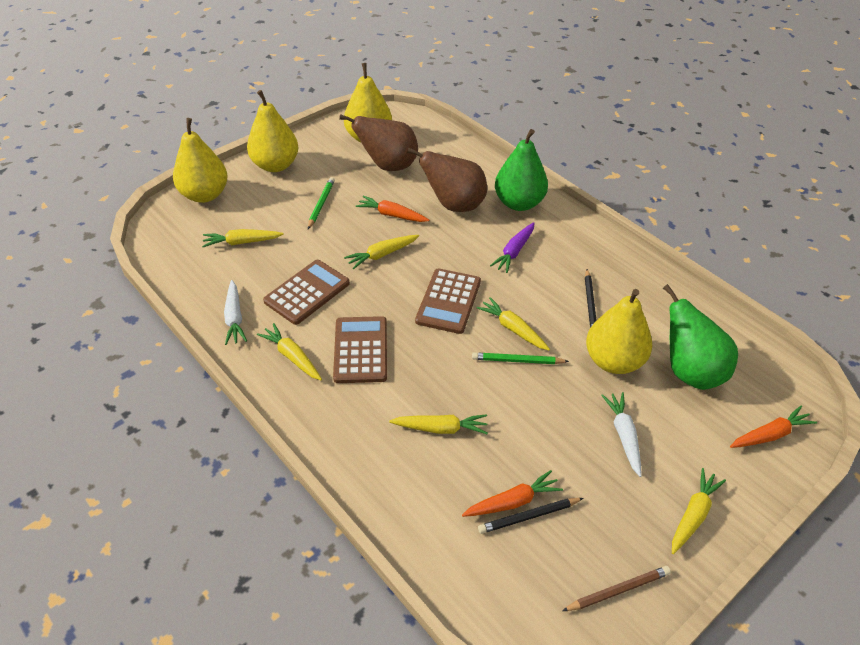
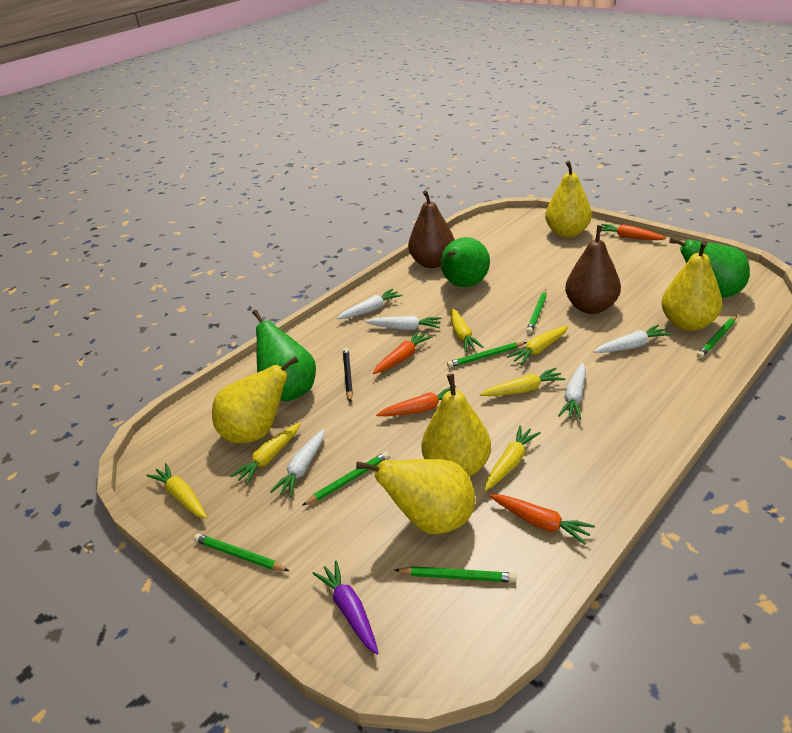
black pencil: [478,498,584,534] [585,269,597,328] = 2 -> [343,348,353,402] = 1
brown calculator: [263,260,350,325] [333,316,387,383] [415,268,481,334] = 3 -> none = 0
brown pencil: [562,566,671,611] = 1 -> none = 0
green pear: [495,129,548,211] [663,284,738,390] = 2 -> [252,310,316,401] [441,237,490,287] [669,238,750,298] = 3
green pencil: [308,177,335,229] [472,352,569,364] = 2 -> [193,533,289,571] [302,452,390,506] [395,566,516,582] [447,342,527,368] [526,289,547,334] [697,315,737,359] = 6
orange carrot: [356,196,429,222] [462,470,563,517] [730,405,817,448] = 3 -> [373,331,432,374] [376,385,456,416] [490,495,595,545] [601,224,666,240] = 4
white carrot: [224,280,247,345] [601,392,642,477] = 2 -> [270,429,325,497] [336,289,402,319] [365,316,441,330] [558,362,586,420] [594,325,671,353] = 5
yellow pear: [173,118,228,203] [247,90,299,172] [344,63,392,142] [586,289,652,374] = 4 -> [212,356,299,443] [356,459,475,534] [421,374,491,477] [545,161,592,238] [661,241,723,331] = 5

